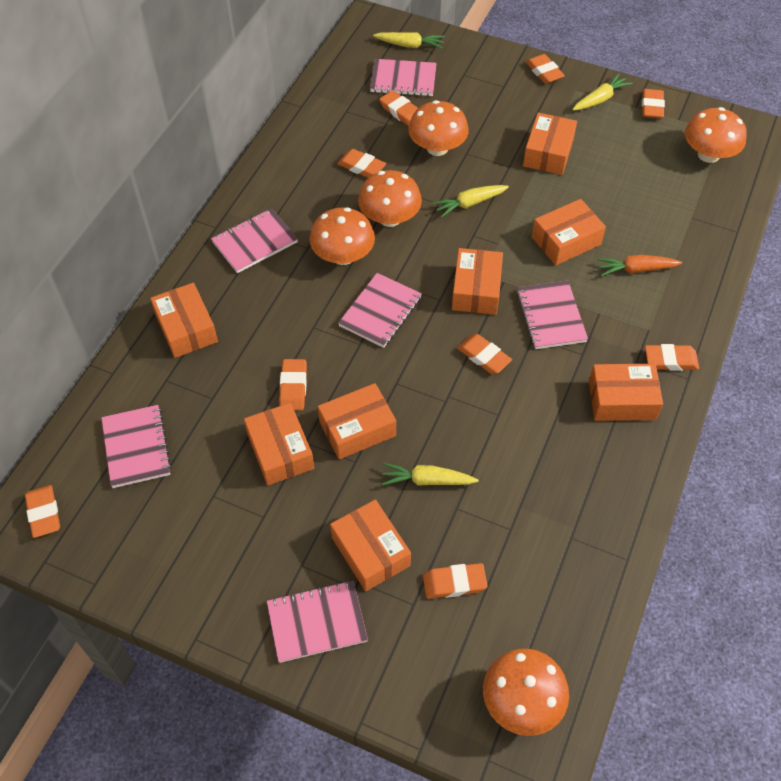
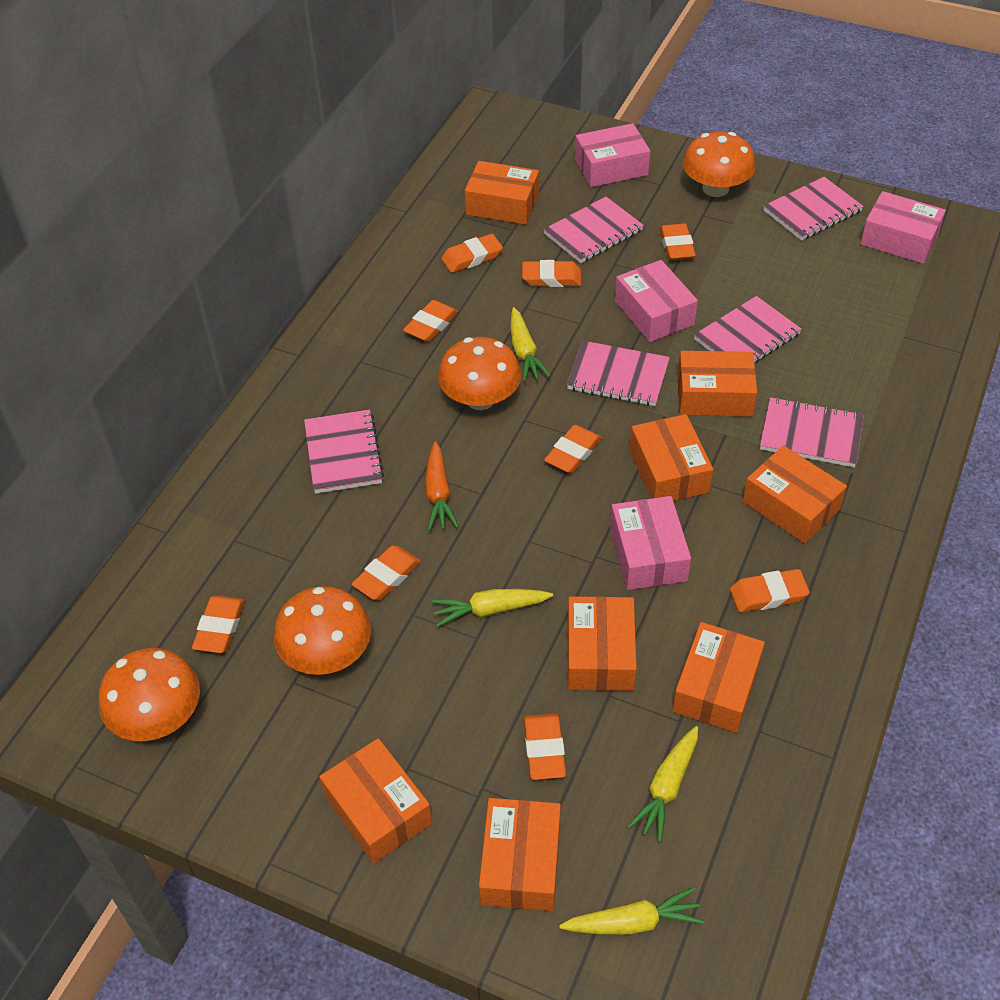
orange mushroom: [310,207,375,265] [358,170,422,227] [408,100,469,156] [483,649,569,736] [685,107,747,163] = 5 -> [99,648,200,741] [274,586,371,675] [438,337,521,410] [683,132,755,197] = 4
pink box: none = 0 -> [575,123,650,187] [610,496,691,590] [615,260,698,342] [860,191,946,264] = 4

